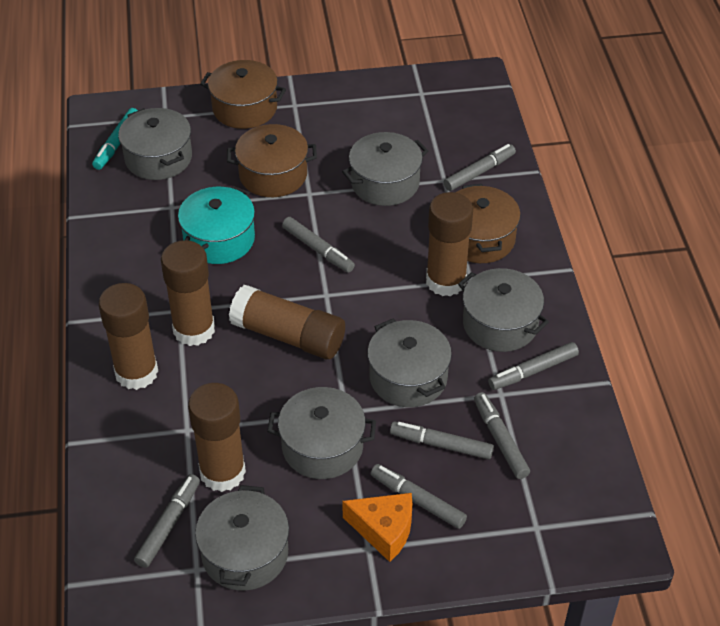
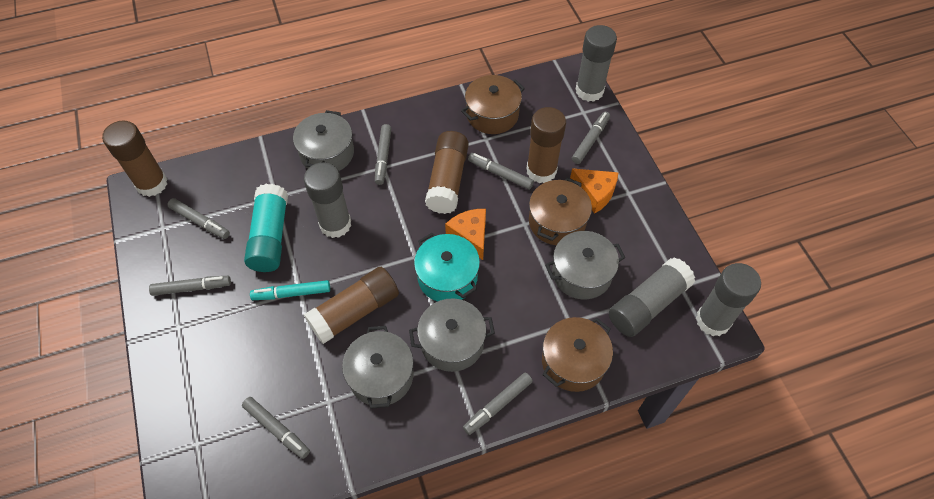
brown glue stick: [99,283,158,390] [161,240,215,346] [188,383,246,492] [229,285,345,359] [426,192,473,296] = 5 -> [102,121,167,197] [304,267,399,344] [425,131,469,214] [526,107,566,183] = 4
grey glue stick: none = 0 -> [304,162,351,238] [576,25,617,102] [609,257,695,337] [696,263,761,336] = 4
grey pot: [118,108,192,180] [195,485,289,591] [267,387,376,479] [342,132,428,206] [367,319,452,407] [458,268,549,352] = 6 -> [293,110,354,171] [342,326,414,409] [409,298,495,372] [545,231,625,299] = 4
orange cheese: [342,493,412,562] = 1 -> [445,209,486,260] [570,168,618,214] = 2
turquoise glue stick: none = 0 -> [244,184,288,272] = 1

